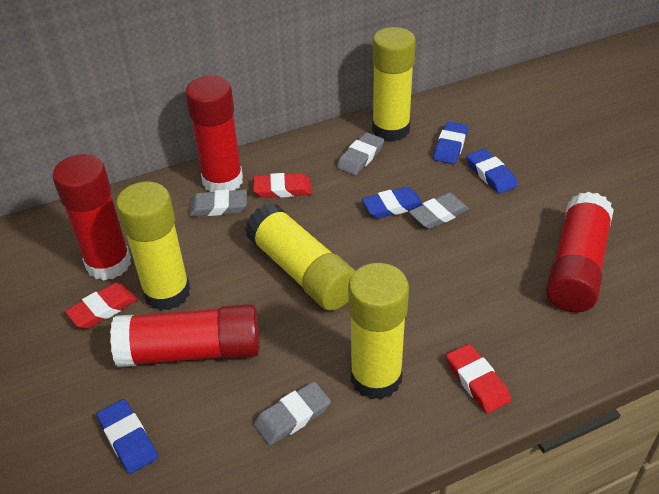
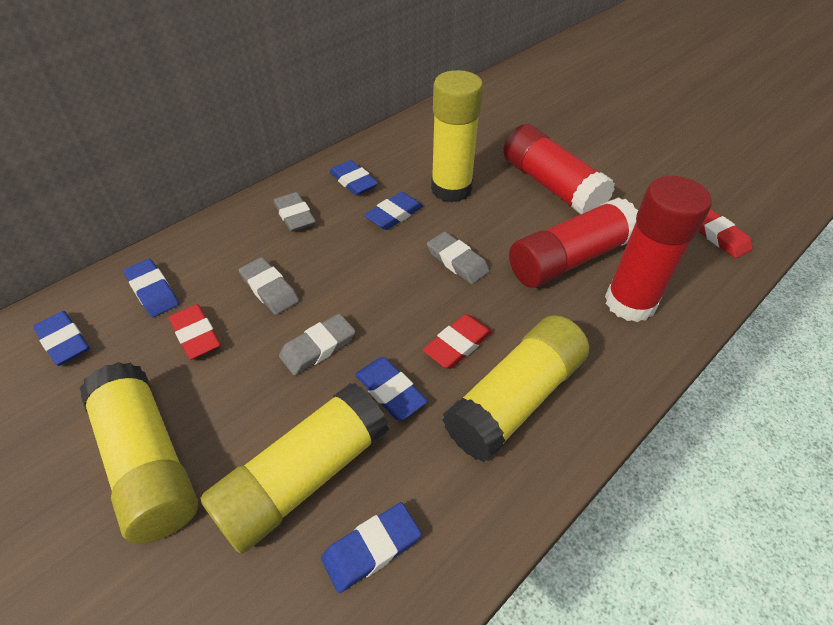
blue eraser: [96,399,158,474] [362,187,423,219] [433,121,468,164] [466,148,518,194] = 4 -> [33,311,90,366] [123,259,179,317] [321,502,421,593] [329,160,378,196] [355,357,428,420] [364,192,423,230] = 6
red glue stick: [52,154,131,280] [110,304,260,367] [185,76,243,192] [546,192,614,312] = 4 -> [503,124,615,215] [509,197,638,288] [605,176,712,322] = 3

